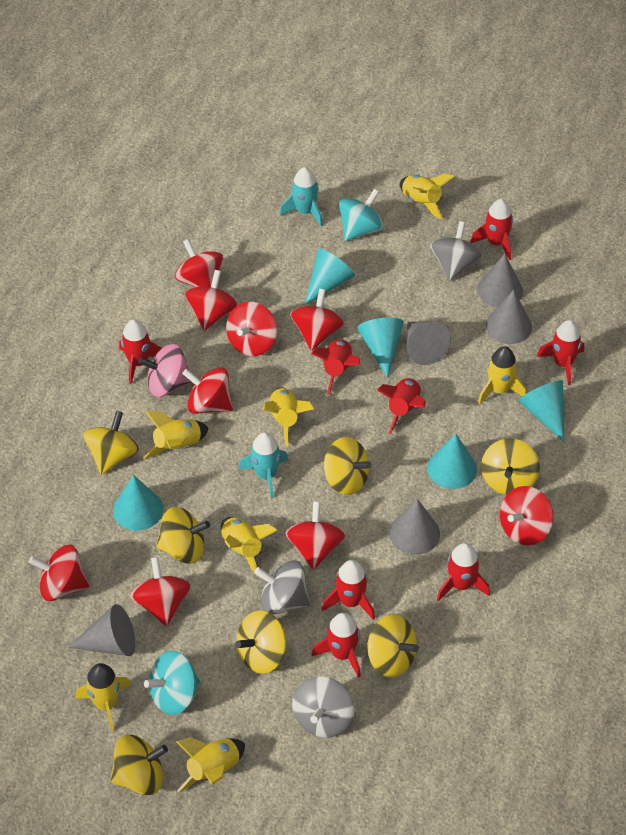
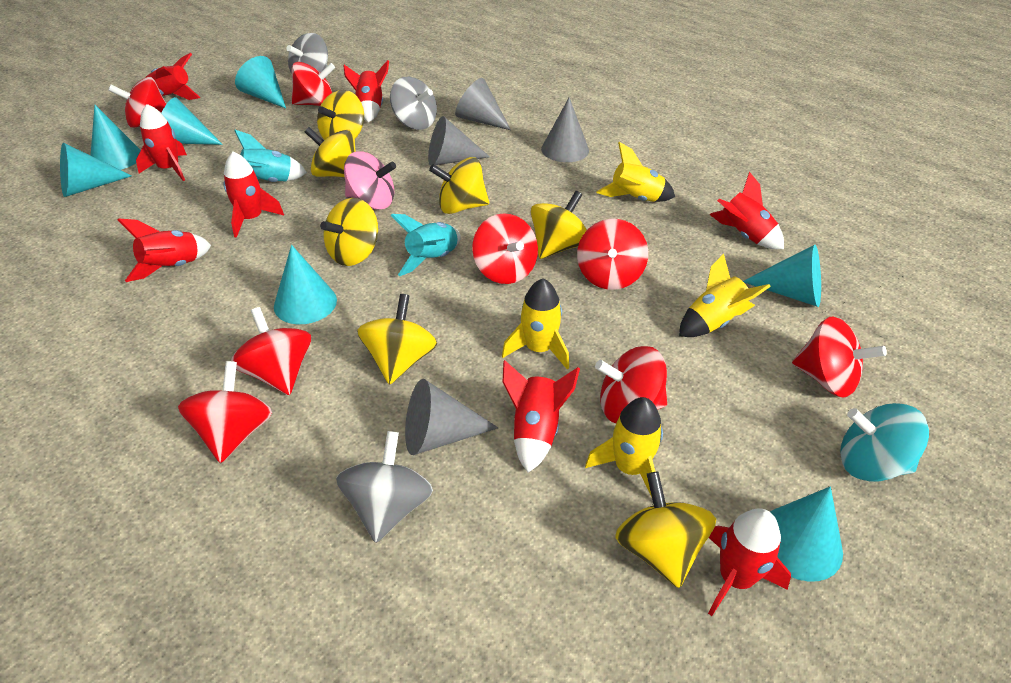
grey cone: [68,604,135,656] [389,499,440,555] [407,321,451,365] [477,254,523,307] [486,290,532,344] = 5 -> [405,379,498,455] [428,116,490,166] [455,78,511,130] [541,98,589,162] = 4
red spinning top: [29,545,89,601] [130,557,190,627] [175,239,223,287] [182,367,233,414] [185,270,238,331] [226,302,277,356] [285,501,345,570] [290,289,344,351] [500,486,553,545] = 9 -> [108,77,166,128] [178,361,272,463] [231,307,311,395] [292,62,335,106] [472,213,538,284] [577,219,648,290] [595,346,667,423] [792,317,887,398] = 8
turquoise cone: [113,475,163,531] [305,248,355,305] [357,318,404,378] [427,434,477,489] [518,380,564,442] = 5 -> [60,143,132,197] [90,105,141,170] [161,97,223,145] [235,56,286,108] [274,245,337,324] [743,245,821,307] [770,487,843,582] = 7
turquoise spinning top: [144,651,200,715] [339,189,384,241] = 2 -> [840,403,929,482] = 1
yellow rocket: [76,663,130,732] [143,411,209,459] [176,737,245,793] [221,517,277,577] [263,387,314,447] [400,174,455,220] [478,346,526,404] = 7 -> [502,278,569,370] [585,397,663,497] [596,142,675,202] [679,254,771,337] = 4

